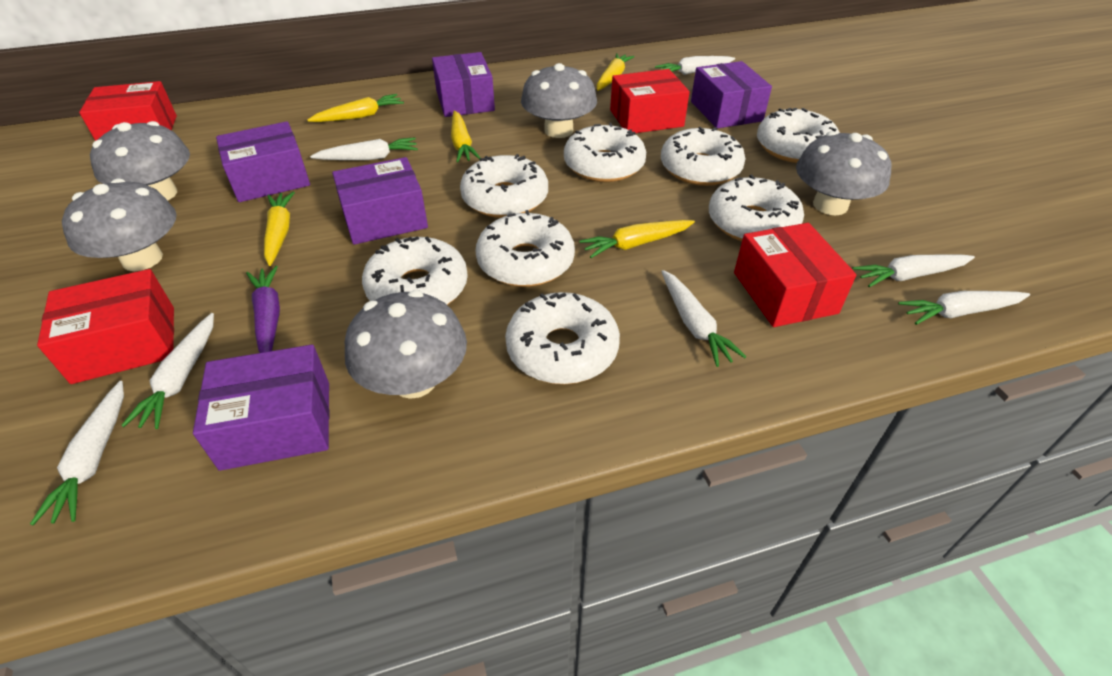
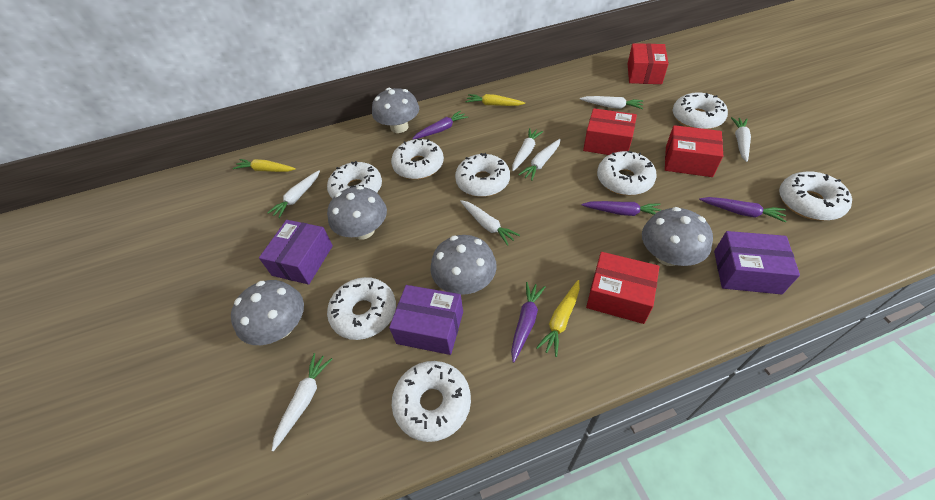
purple box: [193,345,329,471] [216,121,310,202] [332,157,428,245] [432,52,495,117] [691,61,772,129] = 5 -> [259,220,333,285] [389,285,463,355] [714,231,800,294] = 3
purple carrot: [246,266,280,353] = 1 -> [412,111,468,139] [511,282,546,363] [582,201,661,216] [699,197,786,223] = 4
yellow carrot: [264,192,295,266] [307,94,404,122] [451,111,480,163] [579,220,695,258] [597,53,634,91] = 5 -> [233,159,296,172] [465,94,525,106] [536,280,580,357] = 3

